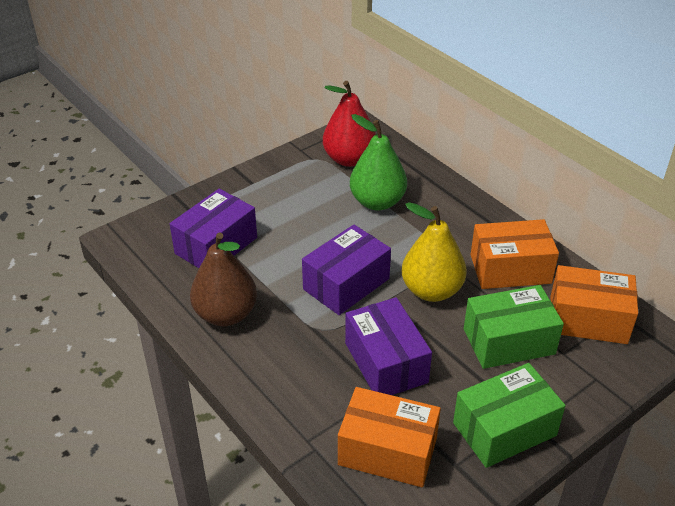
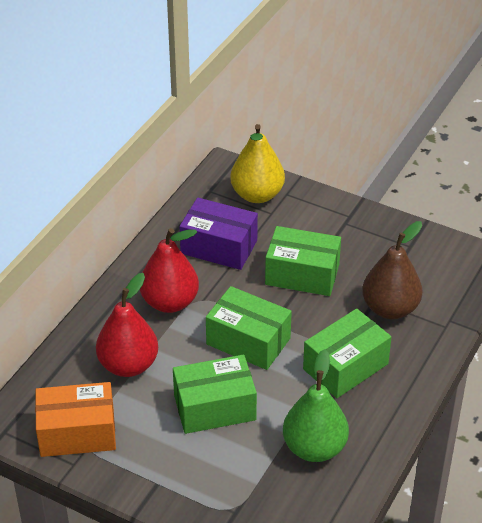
green box: [453,363,566,468] [464,285,564,369] = 2 -> [173,355,257,434] [206,286,292,370] [265,226,341,296] [303,308,392,398] = 4
orange box: [338,387,441,487] [471,219,559,289] [550,265,638,344] = 3 -> [35,382,116,457] = 1
purple box: [170,189,257,268] [302,224,391,315] [345,297,432,395] = 3 -> [180,198,258,270] = 1
red pear: [323,81,376,167] = 1 -> [96,273,158,377] [140,228,199,313] = 2

